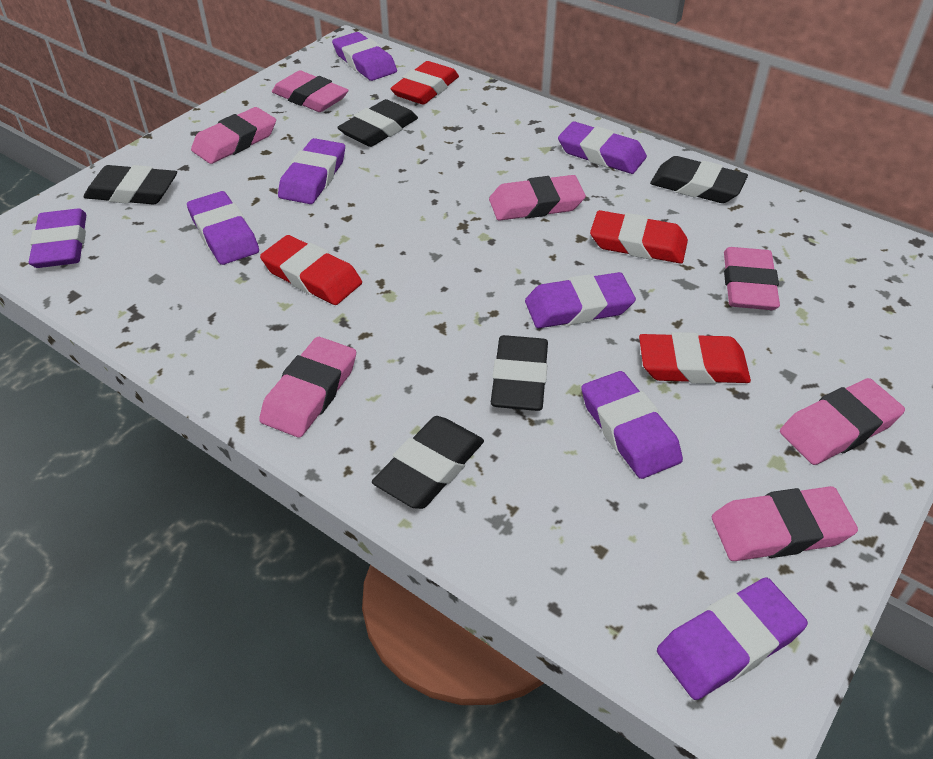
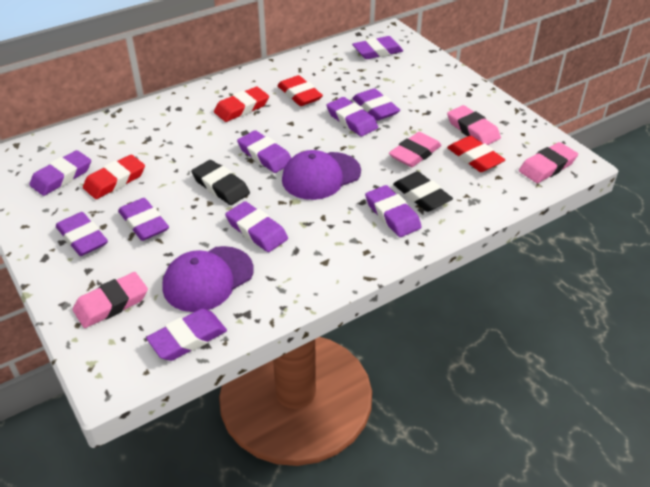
black eraser: [84,165,177,205] [337,99,418,147] [372,416,484,509] [491,335,548,411] [650,156,748,203] = 5 -> [191,160,250,205] [393,171,453,212] = 2
pink eraser: [191,107,276,164] [259,337,356,438] [272,71,349,112] [489,175,586,221] [712,486,858,561] [724,247,780,310] [780,378,905,465] = 7 -> [73,272,148,328] [389,132,442,167] [447,105,501,145] [519,142,578,183] = 4
purple cap: none = 0 -> [162,246,254,312] [282,150,361,200] = 2
purple eraser: [29,209,86,268] [187,191,259,265] [278,138,345,204] [332,32,397,81] [525,272,636,328] [558,121,647,174] [581,371,683,479] [657,577,808,700] = 8 -> [29,150,91,196] [56,212,108,256] [118,198,169,241] [146,309,227,361] [225,201,288,252] [237,130,291,173] [326,97,378,137] [352,36,403,59] [352,88,400,121] [365,185,422,237] = 10

